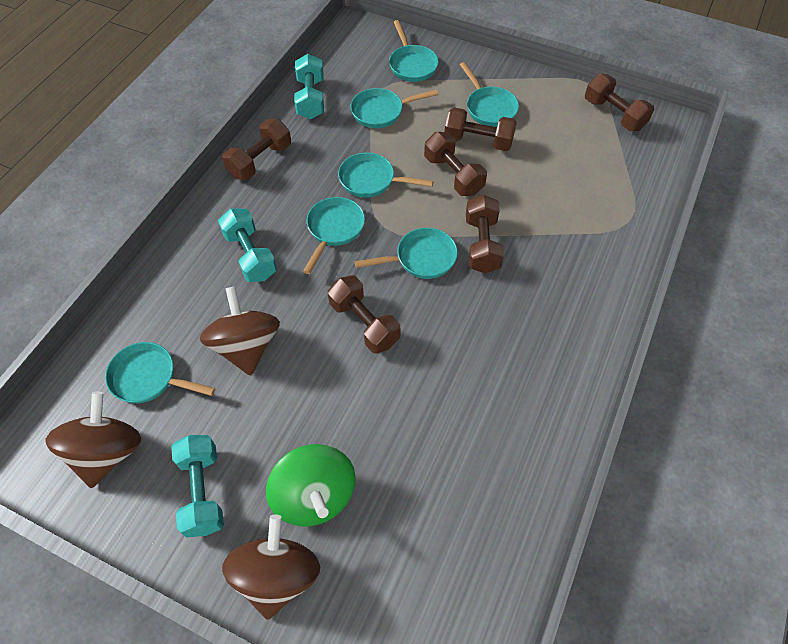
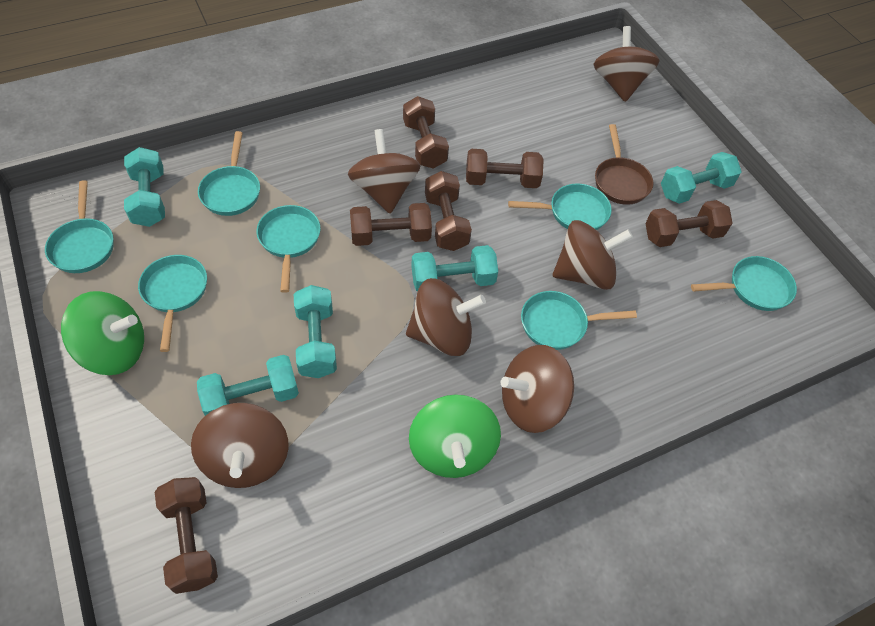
brown pan: none = 0 -> [595,124,653,205] = 1
brown spinning top: [45,391,141,488] [200,287,280,376] [222,514,320,620] = 3 -> [191,403,289,488] [348,129,421,214] [406,278,486,356] [501,345,574,433] [553,220,633,290] [593,26,659,102] = 6
green spinning top: [266,444,355,527] = 1 -> [61,291,144,375] [409,394,501,478] = 2
turquoise dumbbell: [171,435,224,537] [218,208,277,282] [294,54,324,119] = 3 -> [124,147,165,227] [197,355,299,416] [294,285,337,378] [411,245,498,292] [661,152,742,204] = 5

